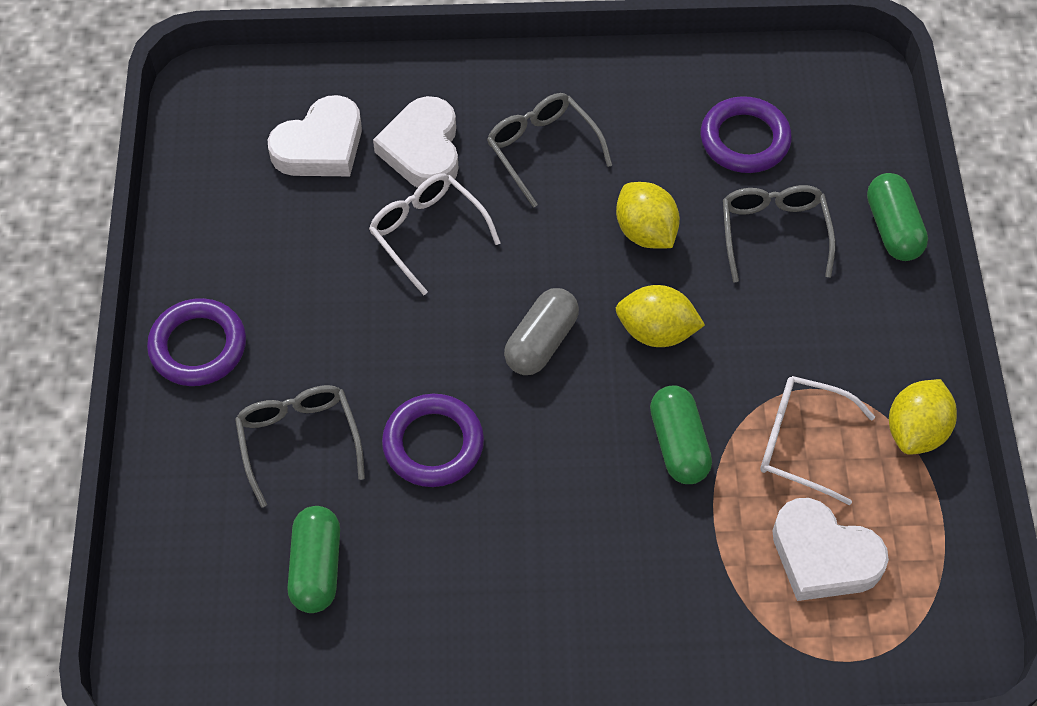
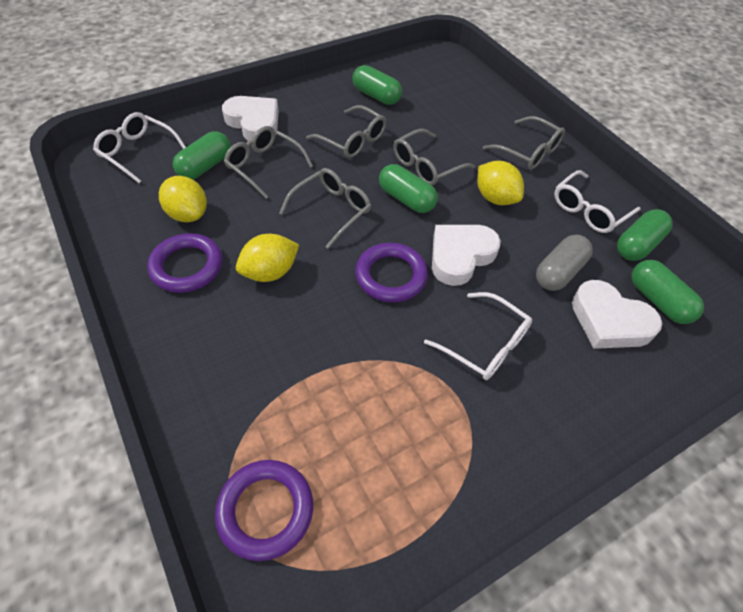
green capsule: [287,506,340,613] [650,385,712,484] [867,173,928,261] = 3 -> [173,131,231,180] [353,65,402,105] [379,164,438,213] [617,209,672,261] [631,260,704,324] = 5
grey glasses: [235,385,365,508] [487,93,612,208] [723,185,835,282] = 3 -> [224,126,313,199] [279,168,371,249] [306,105,386,158] [394,129,475,185] [483,116,565,170] = 5
white glasses: [369,173,500,295] [760,376,875,505] = 2 -> [93,112,186,183] [424,292,532,380] [554,170,641,233] = 3

